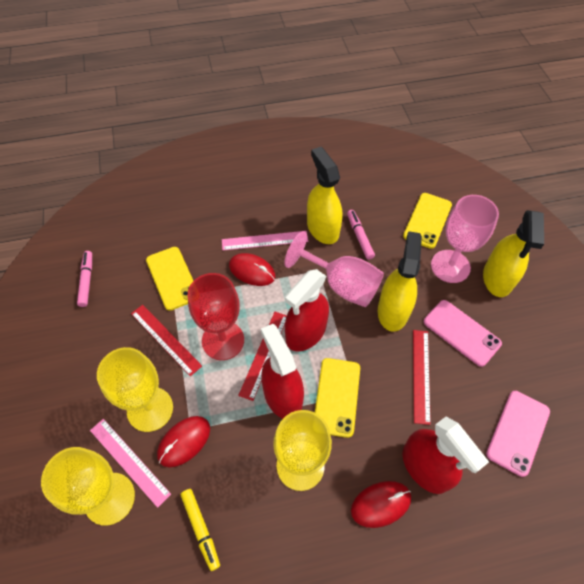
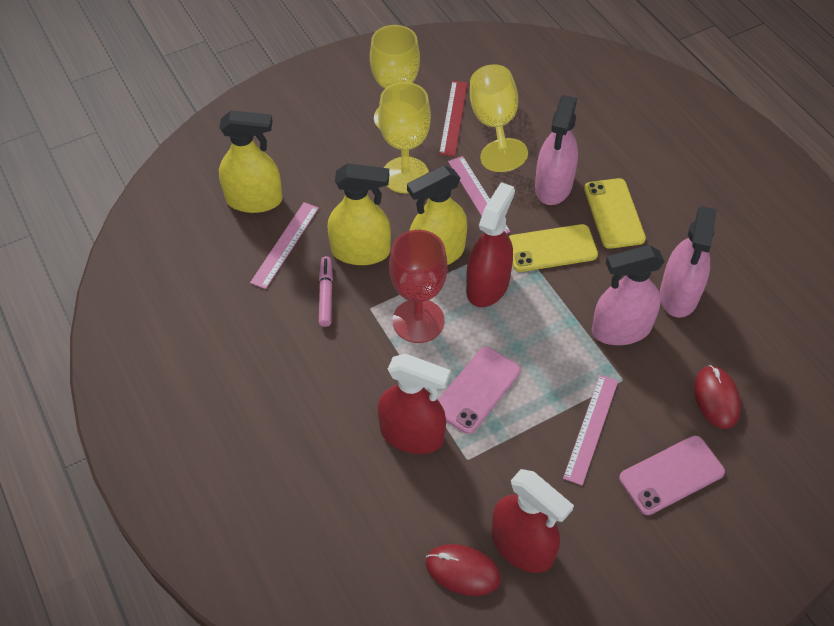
pink goblet: [284,231,384,307] [431,195,499,283] = 2 -> none = 0
pink marker: [77,251,92,307] [347,210,375,260] = 2 -> [319,256,333,327] = 1
pink ruler: [90,419,171,508] [222,231,308,250] = 2 -> [250,202,319,289] [448,156,510,234] [563,375,618,485] = 3
pink spray bottle: none = 0 -> [535,95,578,205] [592,245,665,345] [660,206,717,318] = 3
red mouse: [157,416,210,467] [229,253,275,286] [351,481,411,528] = 3 -> [425,544,501,596] [694,365,741,429] = 2
red ruler: [131,305,202,376] [238,312,287,401] [413,330,431,425] = 3 -> [439,81,468,156] = 1
yellow marker: [181,489,220,571] = 1 -> none = 0
yellow phone: [146,247,193,311] [315,358,360,438] [403,193,452,249] = 3 -> [509,224,598,272] [584,178,646,249] = 2

